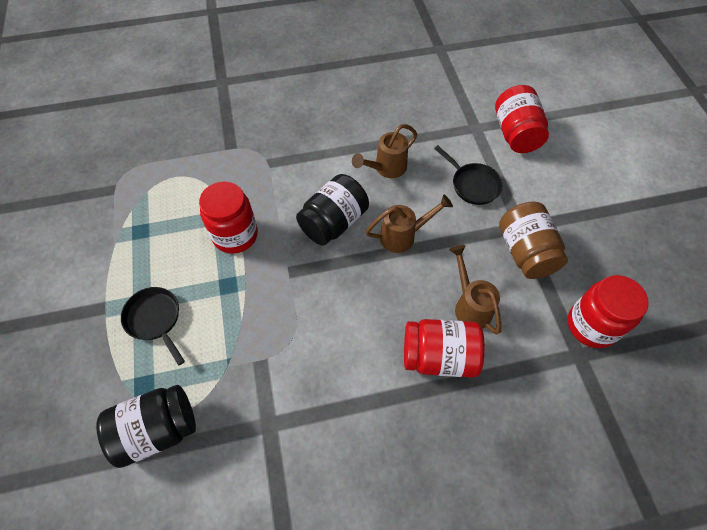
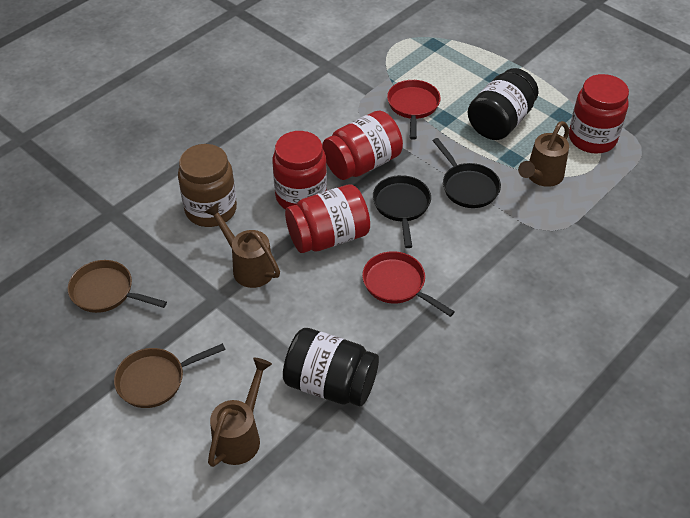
brown pan: none = 0 -> [68,260,167,313] [114,343,226,408] = 2
red pan: none = 0 -> [362,251,455,317] [387,80,441,140] = 2

